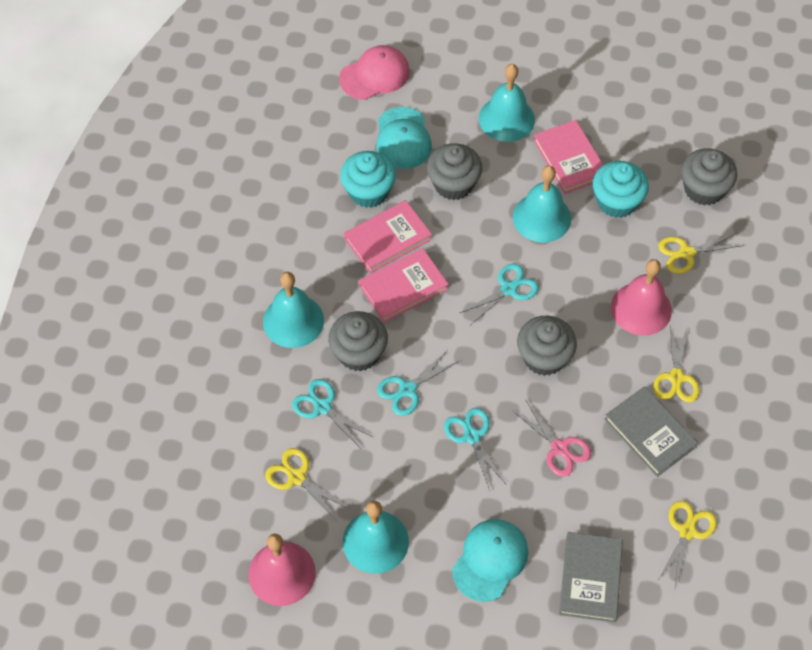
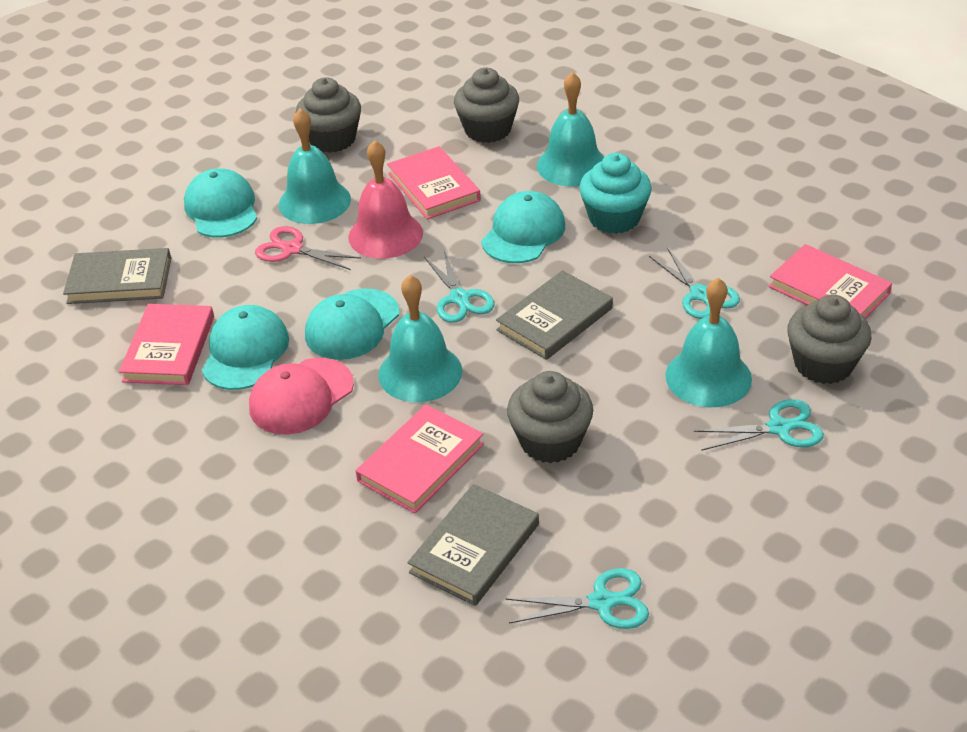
grey book: [559,532,623,623] [604,386,698,477] = 2 -> [63,248,171,304] [407,484,539,606] [496,270,613,360] = 3
pink bell: [248,533,316,606] [611,259,672,336] = 2 -> [348,140,423,259] = 1
pink book: [344,200,432,273] [359,248,449,323] [533,120,604,194] = 3 -> [119,304,214,385] [356,404,484,513] [387,146,481,219] [768,244,892,319] = 4
turquoise cap: [376,107,432,169] [452,519,528,602] = 2 -> [184,168,257,238] [202,305,289,390] [305,288,399,360] [481,191,565,263] = 4
turquoise cupcake: [340,151,396,208] [593,161,649,218] = 2 -> [579,153,652,234] = 1
yellow scissors: [265,448,348,521] [653,326,700,402] [658,233,744,274] [658,501,717,588] = 4 -> none = 0

